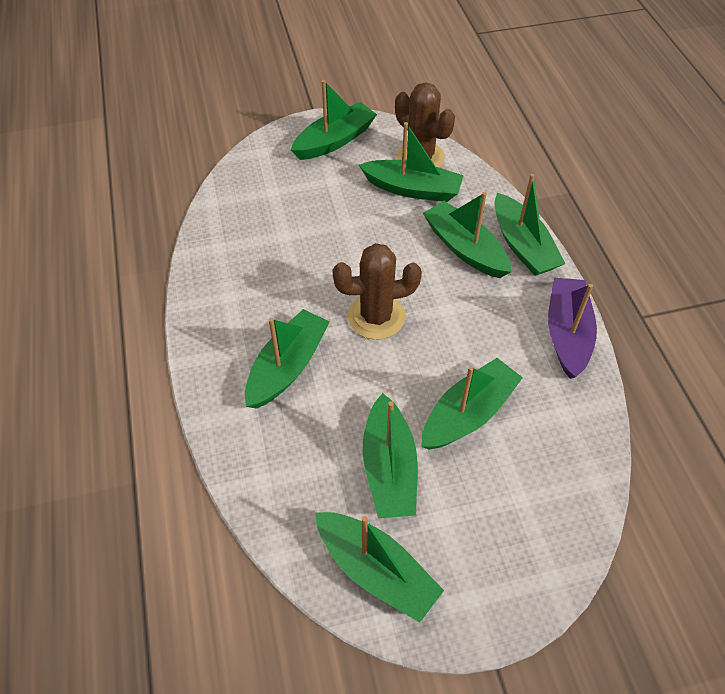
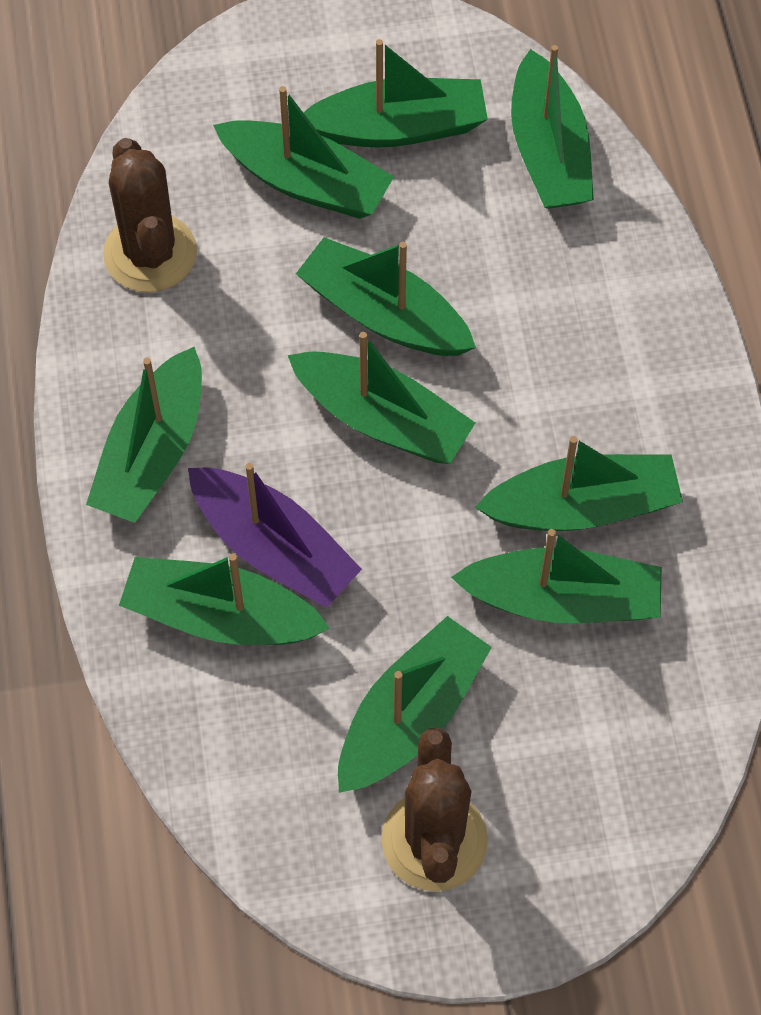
green boat: [245,309,330,409] [291,80,377,160] [315,512,444,622] [359,122,464,202] [363,393,418,518] [421,358,523,450] [423,192,511,278] [495,174,566,276] = 8 -> [86,347,202,523] [119,553,330,645] [213,86,394,219] [288,332,475,464] [296,237,476,356] [304,39,488,147] [338,616,492,793] [451,529,662,623] [475,436,683,531] [511,45,594,209] = 10

